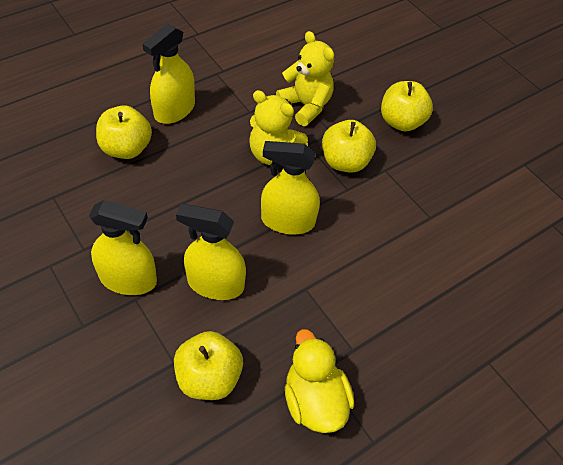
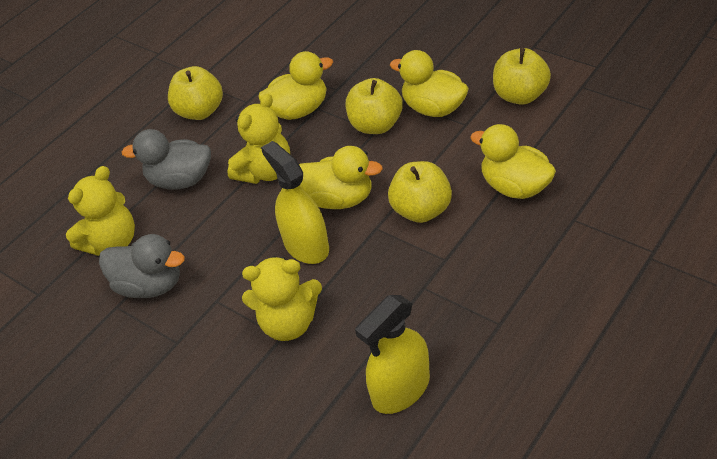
grey duck: none = 0 -> [99,234,185,298] [122,129,211,190] = 2
yellow duck: [285,329,354,433] = 1 -> [259,51,333,120] [299,146,383,209] [390,50,469,117] [470,124,556,199] = 4
yellow spray bottle: [89,200,157,295] [142,24,195,124] [176,204,246,300] [261,141,320,235] = 4 -> [261,141,329,264] [355,295,430,414] = 2
yellow teddy bear: [249,90,308,165] [276,31,334,126] = 2 -> [66,166,135,256] [227,93,290,184] [242,256,322,341] = 3

